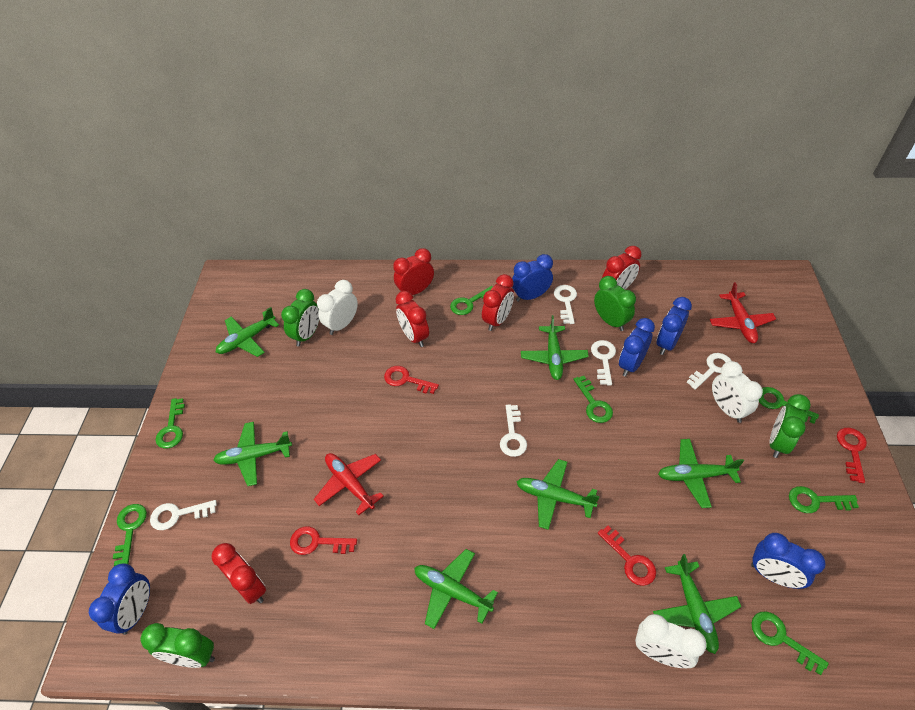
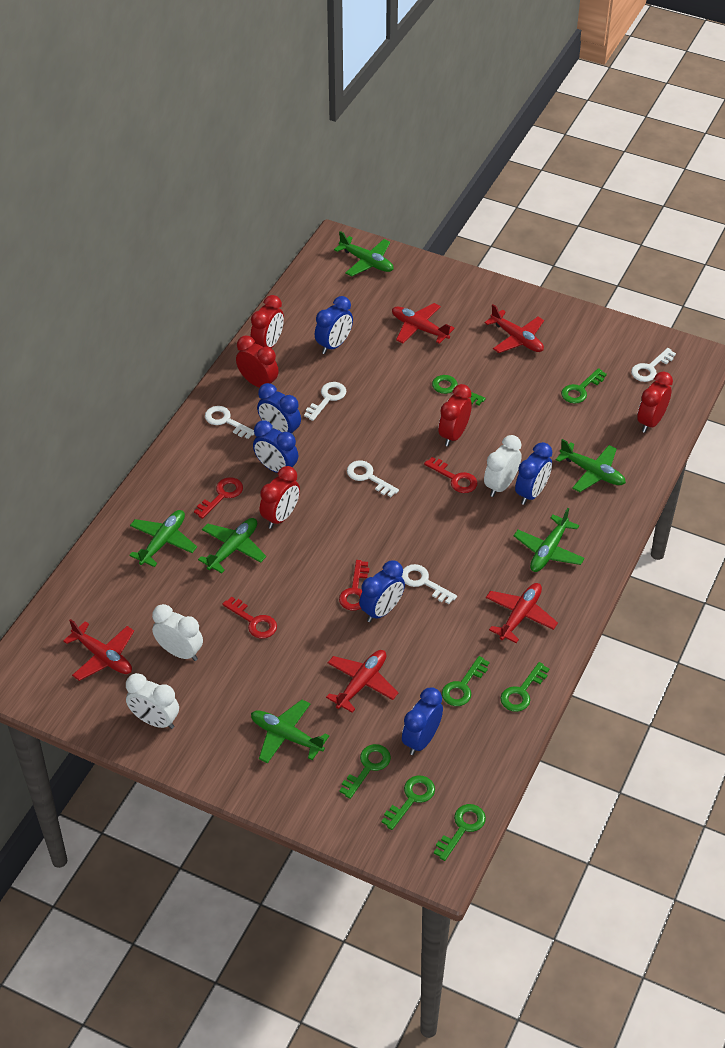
blue clock: [89,563,150,635] [512,254,553,302] [619,318,655,377] [656,297,692,355] [751,533,826,589] = 5 -> [253,420,298,473] [257,383,301,437] [315,296,353,354] [359,561,405,622] [402,687,443,755] [515,442,552,505] = 6
green clock: [140,623,215,668] [281,289,319,346] [594,276,636,331] [769,394,811,458] = 4 -> none = 0
green plane: [214,422,292,486] [216,307,279,357] [414,549,498,629] [517,459,600,530] [521,315,589,380] [653,554,741,654] [658,439,744,508] = 7 -> [129,510,197,567] [198,518,266,573] [251,700,329,763] [334,231,394,276] [514,508,585,572] [556,439,626,492] = 6
red plane: [314,453,384,515] [710,282,776,343] = 2 -> [63,619,134,681] [326,650,398,713] [392,303,455,344] [484,304,544,353] [486,583,558,643] = 5

